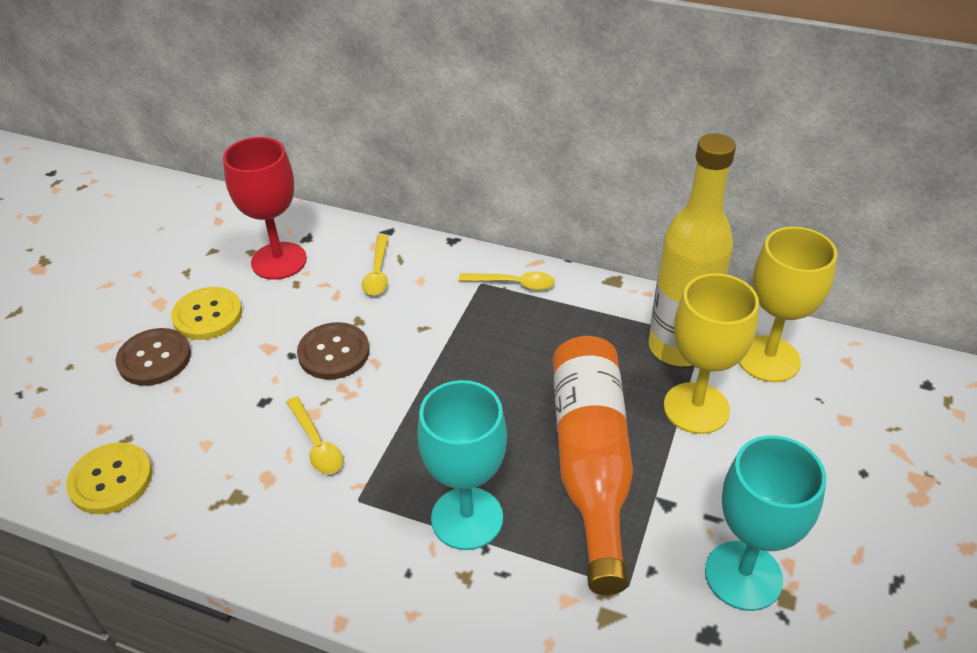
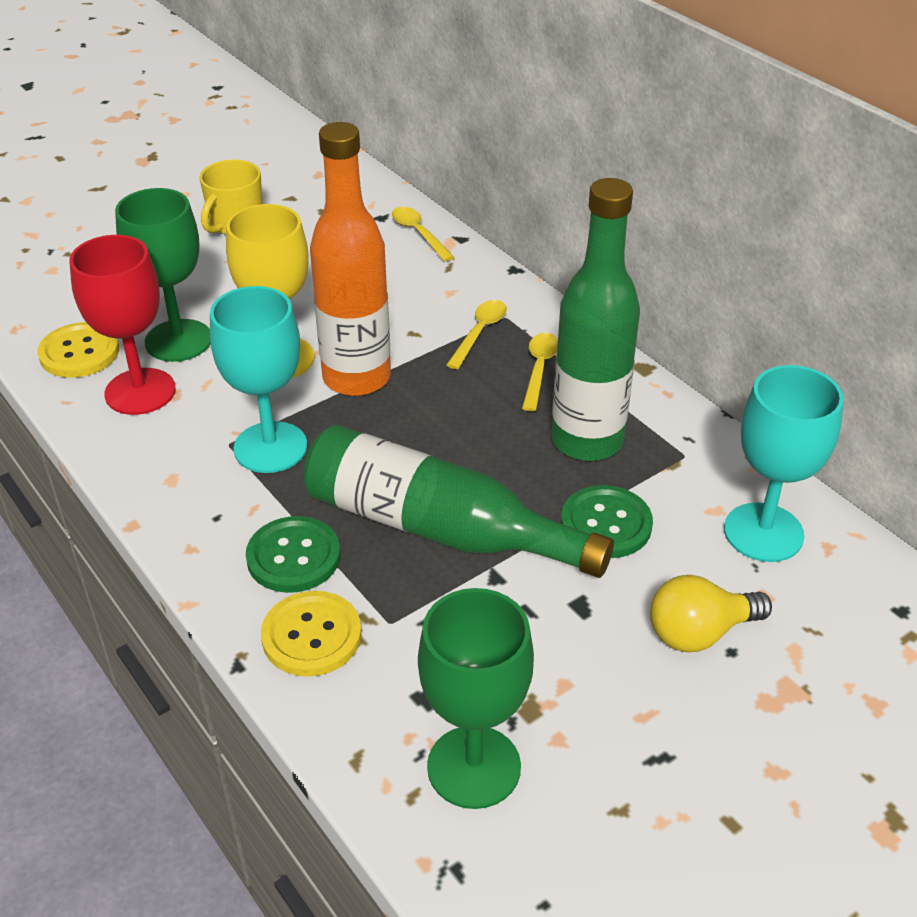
brown button: [116,328,191,386] [297,322,370,380] = 2 -> none = 0
green bottle: none = 0 -> [303,425,614,578] [551,178,640,461] = 2
green button: none = 0 -> [246,516,341,593] [561,485,653,558] = 2
green goblet: none = 0 -> [115,188,211,362] [418,588,534,809] = 2
yellow bottle: [648,133,736,366] = 1 -> none = 0
yellow goblet: [664,273,759,434] [739,227,837,382] = 2 -> [226,204,315,378] = 1
yellow light bulb: none = 0 -> [650,575,772,652] = 1
yellow mug: none = 0 -> [199,160,262,234] = 1

